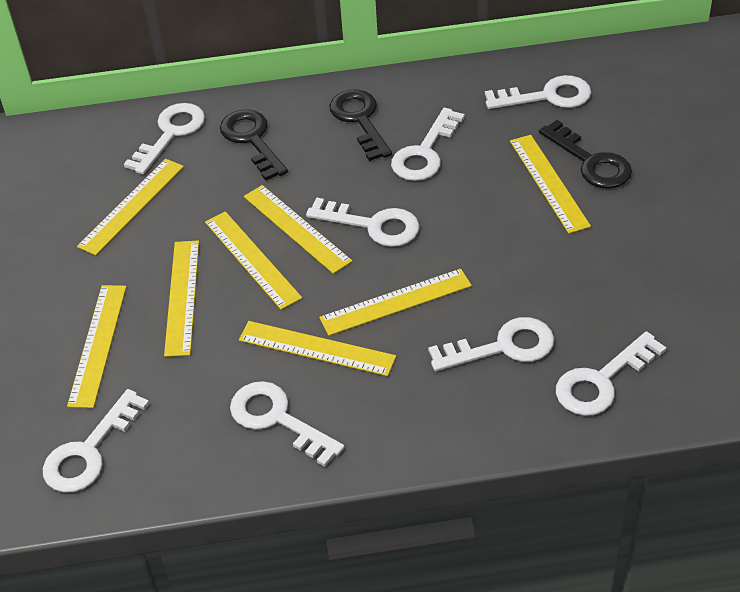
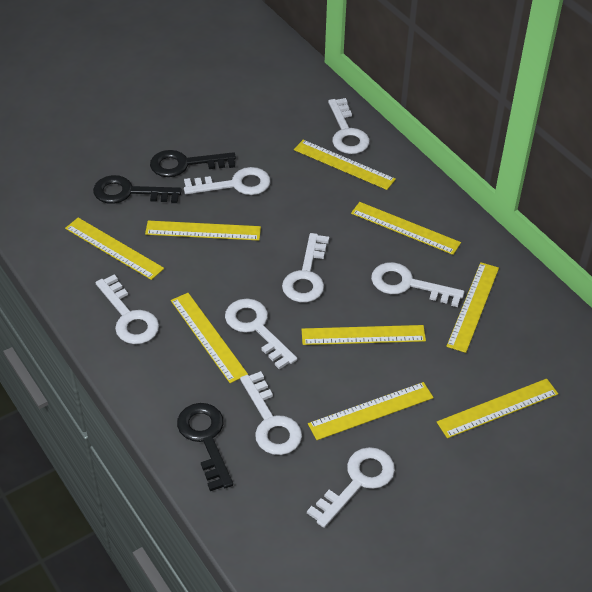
yellow ruler: [67,285,126,408] [77,159,184,256] [164,240,199,357] [205,211,302,310] [239,321,396,376] [244,185,352,274] [319,269,472,336] [510,135,591,234] = 8 -> [65,218,164,280] [145,221,261,241] [171,293,248,383] [294,140,396,190] [301,325,426,345] [308,382,434,440] [351,202,461,255] [437,379,558,438] [446,262,499,353] = 9

